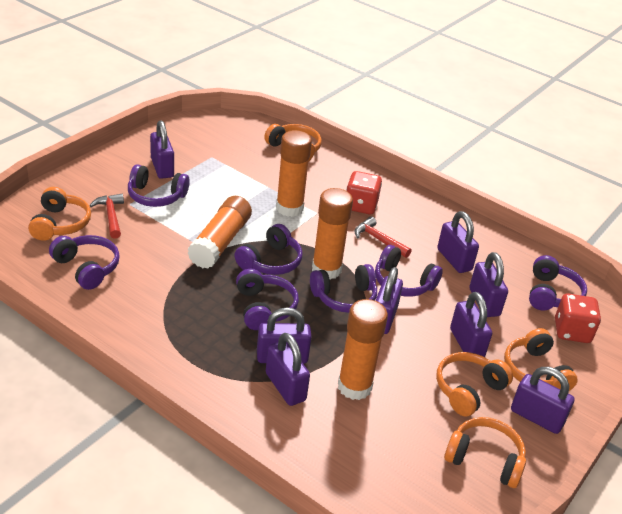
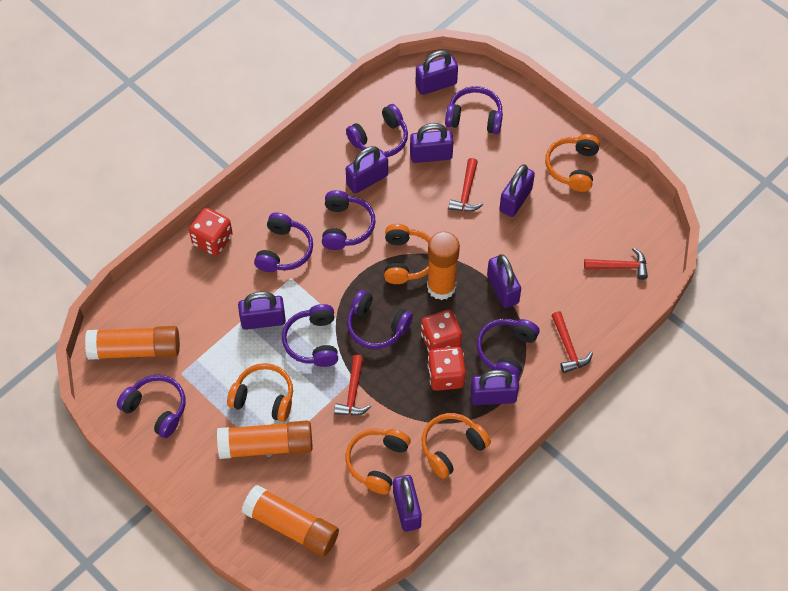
purple headphones: [49,235,120,290] [128,164,190,207] [234,224,302,275] [236,269,299,330] [310,264,377,313] [375,245,443,297] [529,255,587,311] = 7 -> [117,375,186,438] [254,213,313,272] [282,304,338,367] [322,190,376,250] [346,104,408,157] [347,290,413,349] [445,86,503,134] [477,318,540,378] = 8
red dice: [346,171,382,214] [555,293,601,343] = 2 -> [189,208,233,256] [421,309,462,352] [428,346,466,391] = 3
red hammer: [90,194,124,239] [354,216,411,258] = 2 -> [334,354,371,415] [449,158,483,211] [551,311,593,373] [584,248,648,280] = 4

